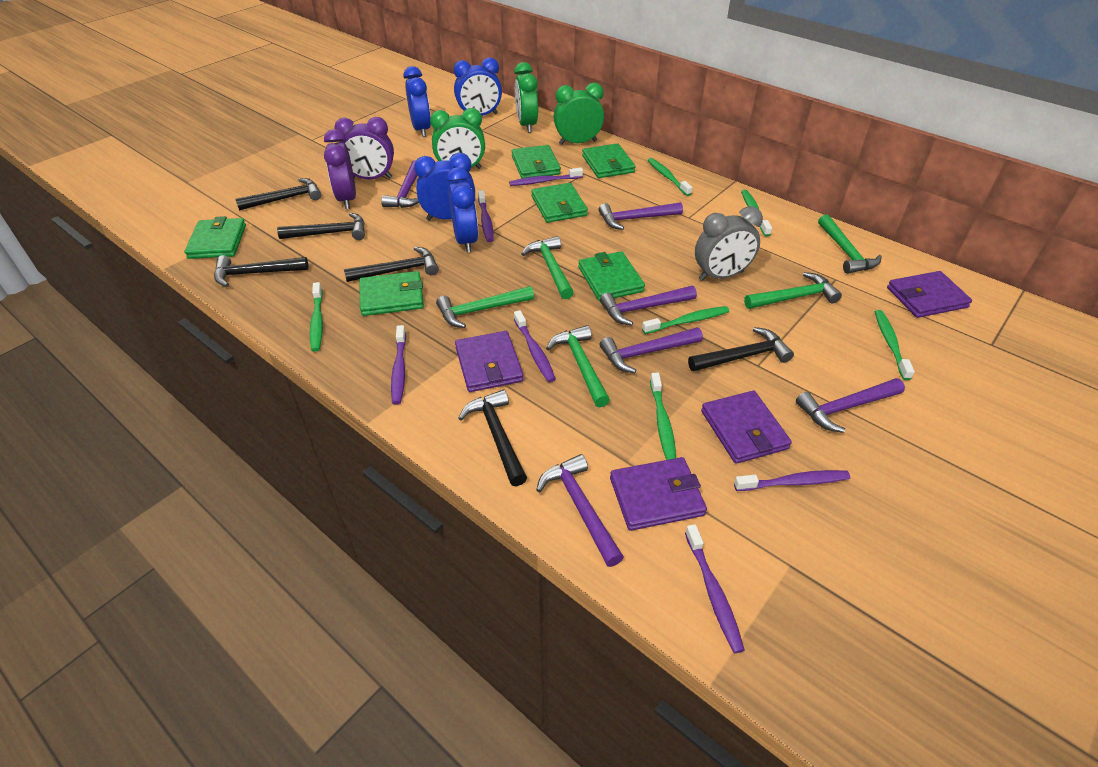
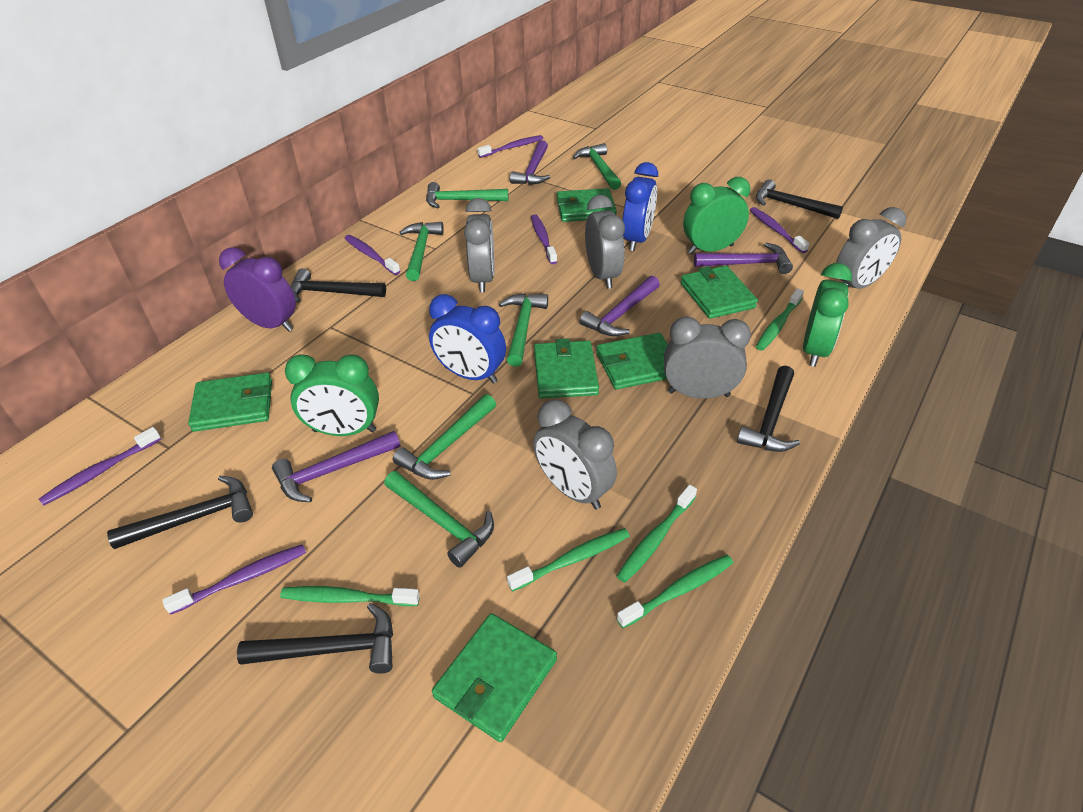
black hammer: [214,255,309,287] [235,178,321,211] [277,213,365,240] [344,247,439,282] [459,389,527,486] [688,327,794,372] = 6 -> [107,476,253,549] [237,603,393,674] [291,268,386,303] [737,366,800,452] [756,179,843,219] = 5
blue clock: [403,66,431,137] [414,153,475,221] [446,167,478,253] [454,58,502,116] = 4 -> [429,294,506,384] [622,162,658,251] = 2
green hammer: [436,286,534,328] [521,236,574,299] [546,325,610,407] [744,272,842,309] [818,214,882,274] = 5 -> [384,471,494,568] [393,394,496,480] [399,222,444,281] [426,182,508,208] [499,293,548,367] [573,143,621,190] = 6
green toothbrush: [310,282,323,352] [642,306,729,334] [648,158,692,196] [650,373,676,460] [741,190,772,237] [875,310,915,380] = 6 -> [280,586,420,606] [507,528,630,592] [617,485,697,583] [617,555,734,628] [756,288,804,351] = 5
grey clock: [695,206,763,281] = 1 -> [464,198,494,292] [533,399,617,509] [585,195,625,289] [664,316,751,399] [836,207,906,289] = 5
purple clock: [324,129,356,209] [334,117,394,179] = 2 -> [219,247,296,332] = 1
purple hammer: [381,160,419,208] [536,454,624,567] [599,202,683,230] [600,286,697,326] [600,327,703,373] [796,378,905,433] = 6 -> [272,431,401,502] [510,140,550,185] [580,276,660,336] [694,243,793,274] = 4
purple wallet: [455,331,524,392] [610,457,707,531] [701,391,792,464] [887,271,972,318] = 4 -> none = 0

